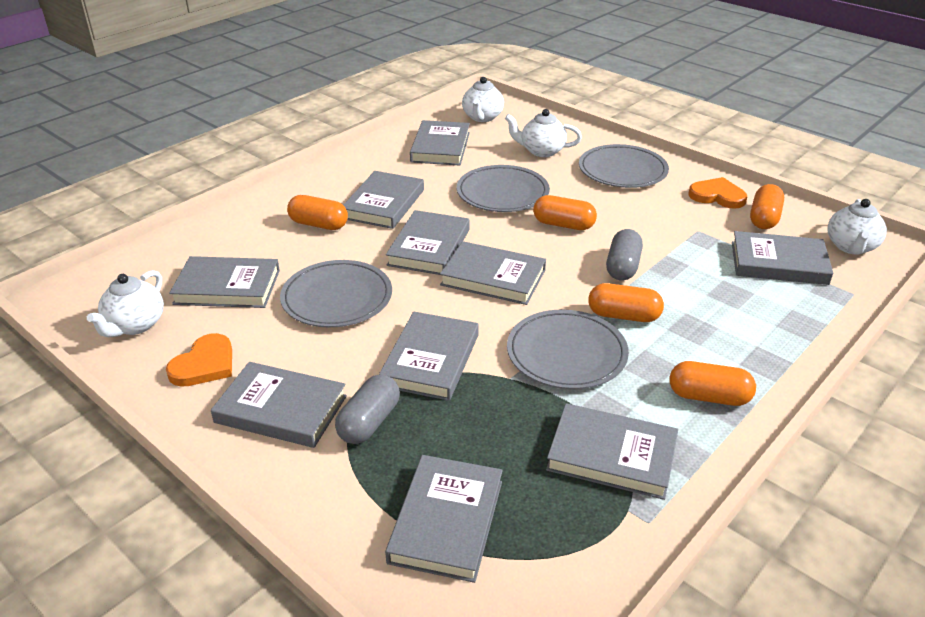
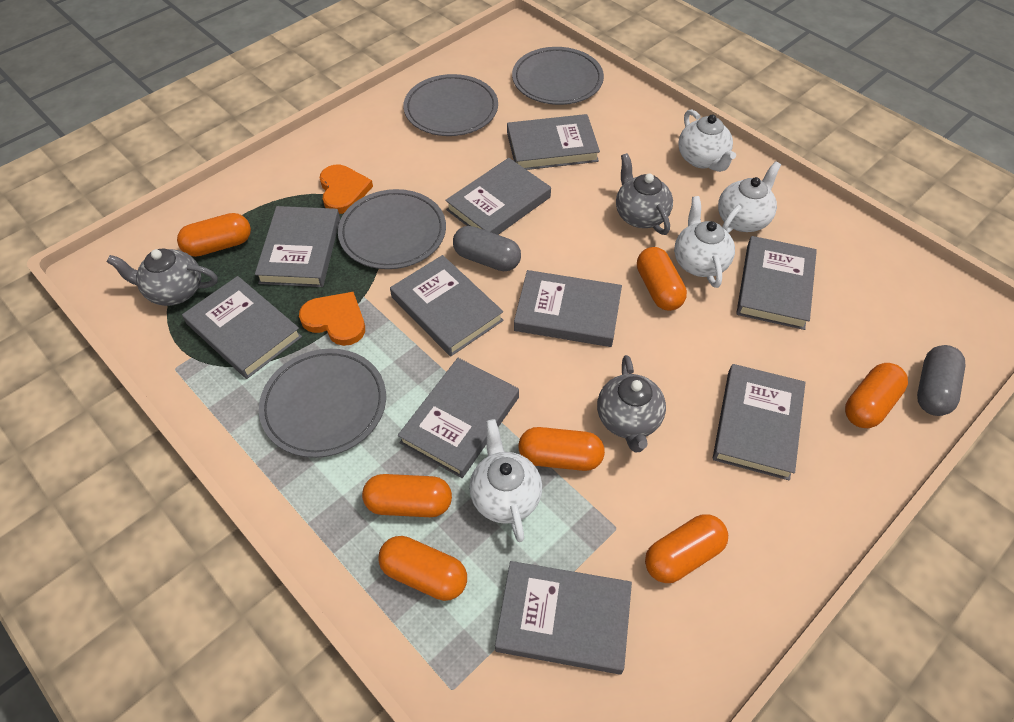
grey teapot: none = 0 -> [106,249,218,306] [597,355,666,452] [616,153,673,235] = 3
orange capsule: [287,195,348,230] [533,195,597,230] [588,283,664,322] [670,361,756,406] [750,184,784,229] = 5 -> [177,213,251,257] [362,474,452,517] [378,536,467,601] [518,427,605,471] [637,247,687,311] [645,514,728,583] [845,363,908,428] = 7

